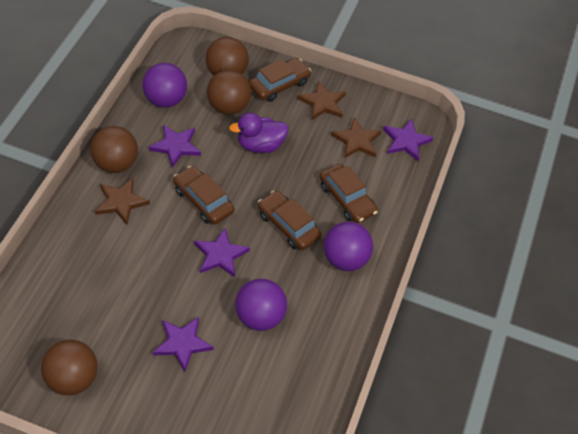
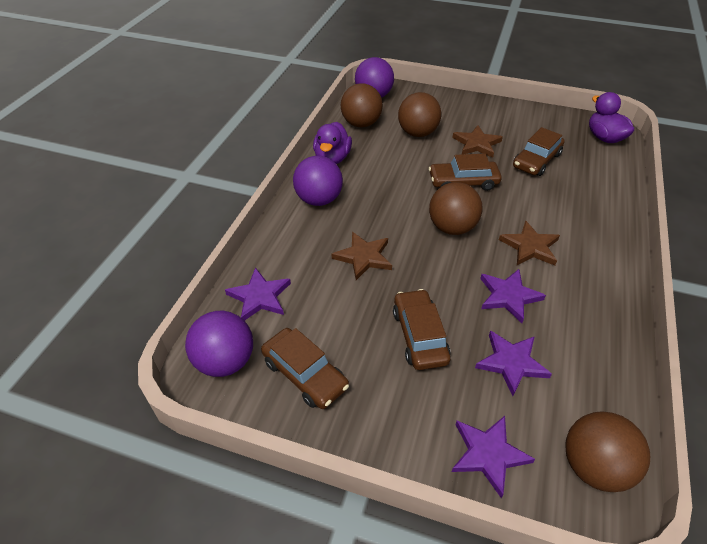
purple duck: [229,113,289,153] = 1 -> [313,122,352,164] [589,92,634,143] = 2

